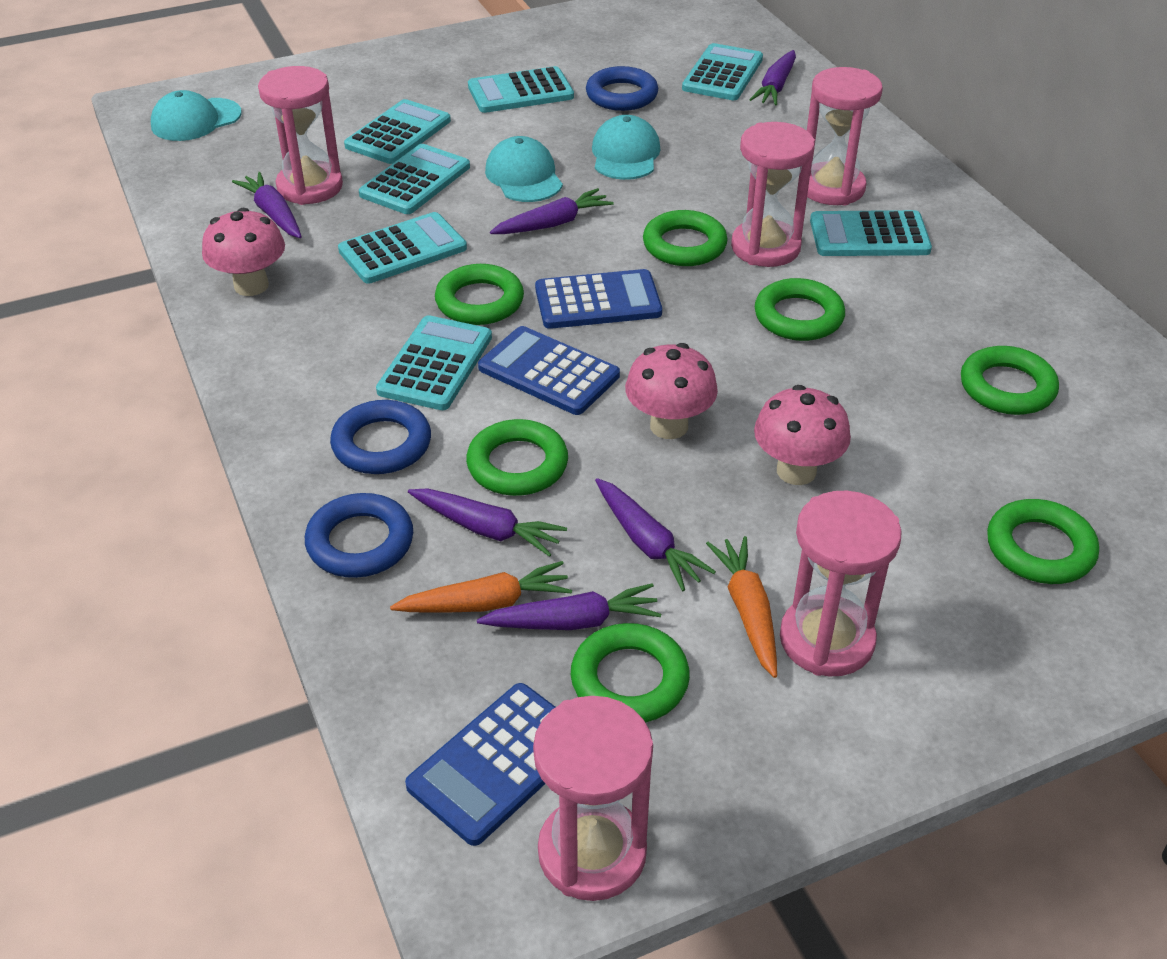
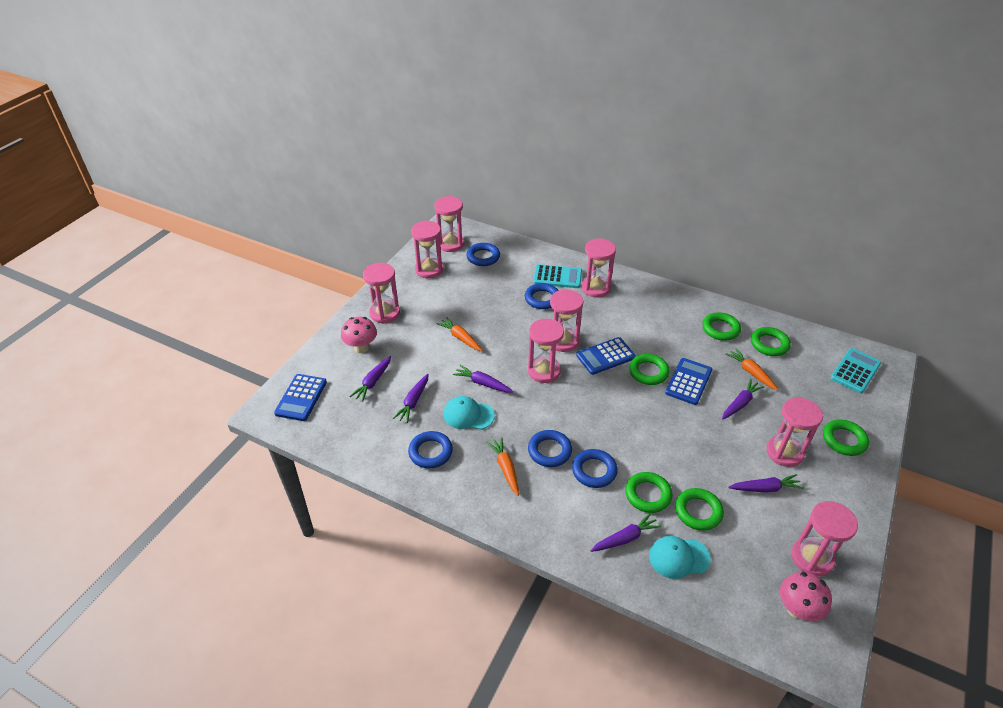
blue ring: [305,493,413,578] [330,400,431,474] [586,66,658,111] = 3 -> [408,431,453,469] [466,243,500,266] [525,283,559,309] [528,430,572,467] [572,449,618,488] = 5
green ring: [435,264,524,325] [466,419,568,496] [571,623,690,722] [643,210,728,266] [755,278,845,341] [961,346,1059,415] [987,499,1099,584] = 7 -> [625,472,672,513] [629,354,670,385] [675,488,724,531] [702,312,741,341] [751,327,791,356] [823,419,869,456] = 6
orange carrot: [390,561,572,613] [706,536,777,678] = 2 -> [436,317,482,351] [487,437,519,496] [726,348,779,390] = 3
pink hourglass: [258,66,343,205] [533,696,653,901] [731,122,815,267] [780,491,902,676] [807,67,883,206] = 5 -> [363,263,400,324] [411,220,443,278] [434,196,464,252] [528,319,564,383] [550,289,583,352] [581,238,616,298] [766,397,823,467] [791,501,858,576] = 8
pink mushroom: [202,208,285,296] [625,343,718,439] [754,385,851,485] = 3 -> [341,317,377,353] [780,572,832,621] = 2
turquoise calculator: [338,212,467,284] [344,99,451,164] [359,144,470,214] [376,315,492,410] [468,66,574,113] [682,43,763,100] [810,210,932,256] = 7 -> [533,264,582,288] [830,348,881,393] = 2
turquoise cap: [151,90,242,141] [485,136,563,202] [592,115,660,180] = 3 -> [443,396,495,430] [649,536,711,579] = 2

